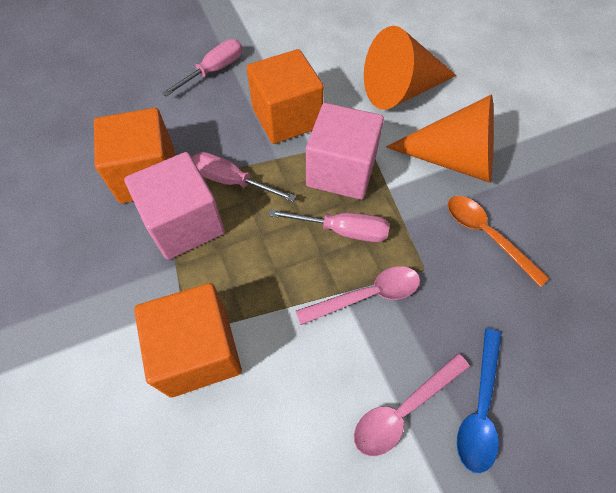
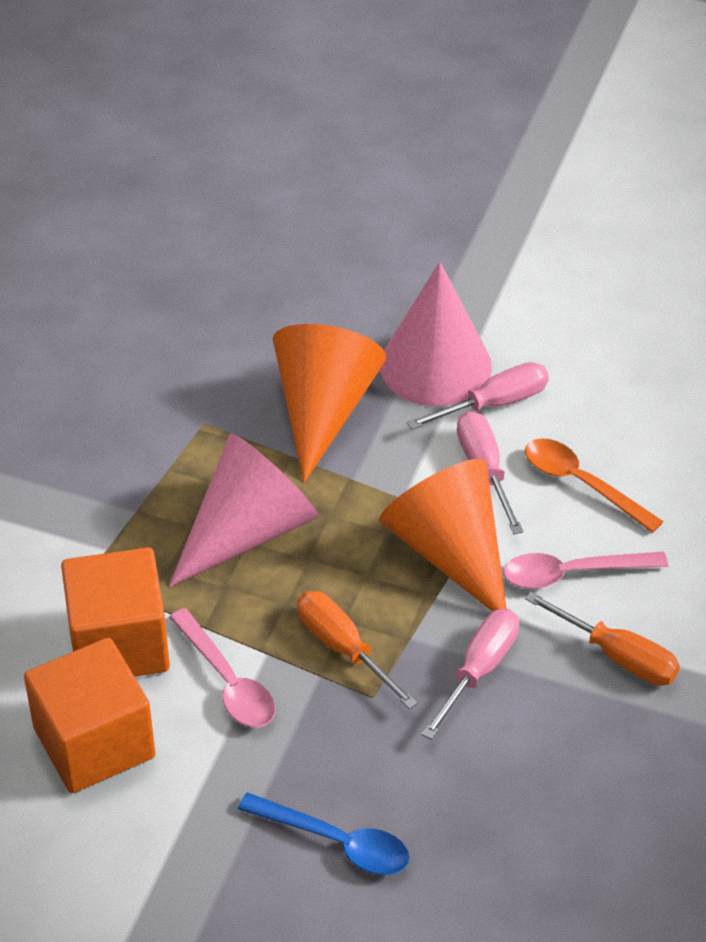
orange cube: [94,108,175,203] [134,283,242,398] [246,49,324,144] = 3 -> [24,638,156,793] [61,547,170,677] = 2
orange screwdriver: none = 0 -> [297,591,418,709] [525,592,680,686] = 2
pink cone: none = 0 -> [169,433,319,587] [380,262,492,406] = 2
pink cube: [124,152,225,260] [306,103,384,200] = 2 -> none = 0

